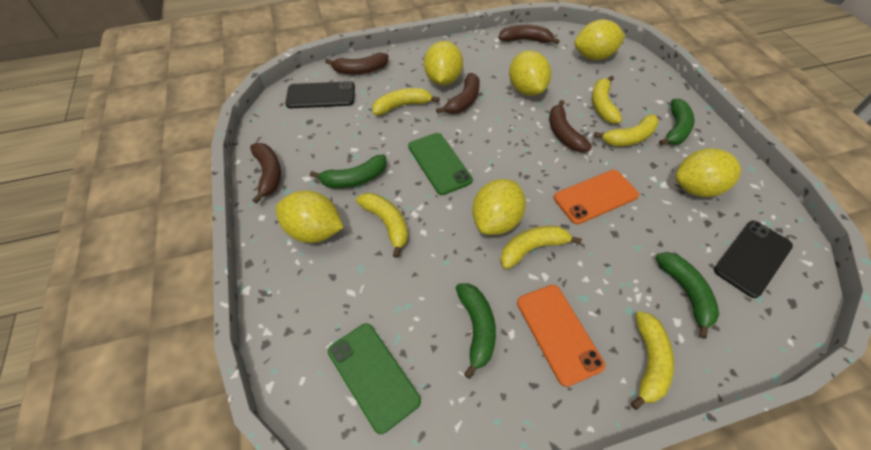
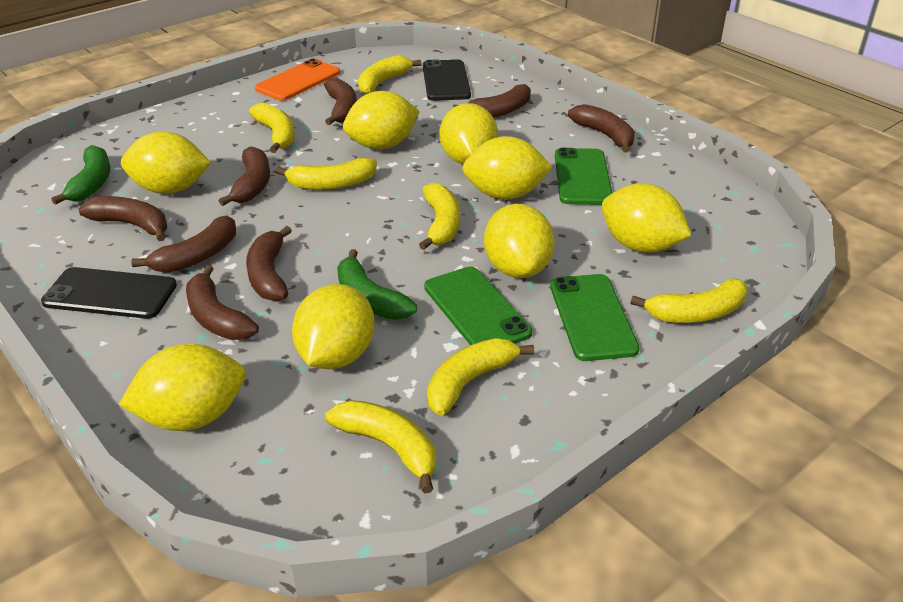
brown banana: [250,143,281,204] [325,53,389,74] [436,73,480,114] [499,25,560,44] [549,100,592,152] = 5 -> [79,196,167,241] [131,215,236,273] [186,265,259,340] [219,146,270,206] [246,226,292,301] [324,78,357,125] [453,84,531,118] [568,104,635,153] = 8
green banana: [310,155,387,188] [456,283,496,379] [655,252,719,339] [659,99,694,145] = 4 -> [51,145,110,205] [337,249,417,320] = 2
green phone: [328,323,421,434] [408,133,473,195] = 2 -> [424,267,532,345] [550,274,640,361] [555,148,612,205] = 3
orange phone: [517,285,605,387] [554,170,639,224] = 2 -> [255,59,340,101] = 1
yellow banana: [356,193,408,258] [372,88,440,115] [500,226,582,269] [592,76,622,124] [594,114,659,146] [631,311,674,410] = 6 -> [249,103,295,153] [275,158,377,190] [325,400,436,493] [358,55,422,94] [419,183,460,250] [427,338,534,416] [631,278,748,323] = 7
yellow lemon: [275,190,344,243] [424,41,463,85] [472,179,526,235] [509,51,551,96] [574,19,626,60] [675,148,741,197] = 6 -> [119,344,246,431] [121,131,211,194] [292,284,374,369] [343,91,420,149] [440,103,498,164] [462,136,553,199] [484,204,555,278] [602,184,692,253] = 8

